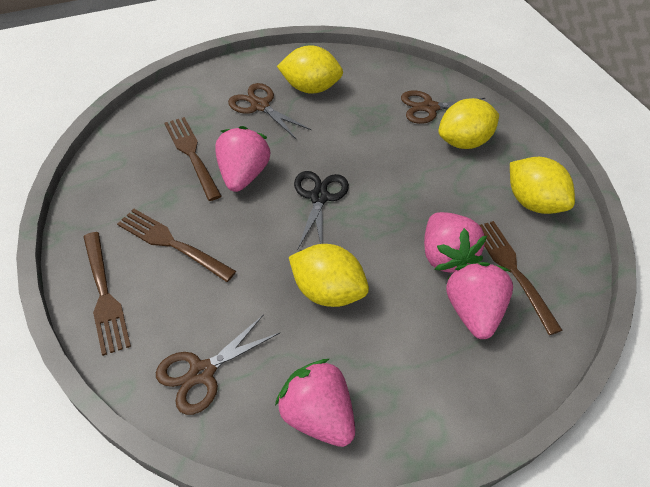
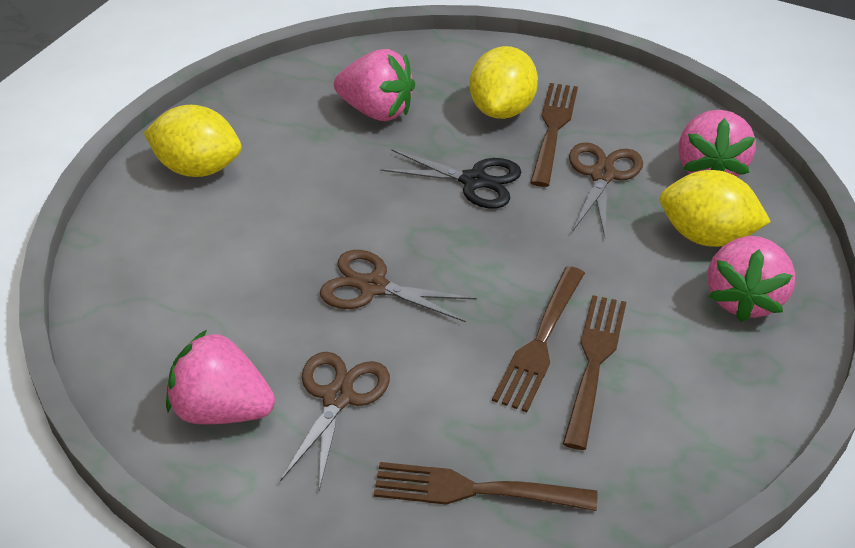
yellow lemon: [277,45,343,94] [289,244,369,307] [438,98,499,149] [510,157,575,214] = 4 -> [144,105,241,177] [470,46,538,119] [660,170,771,247] = 3

